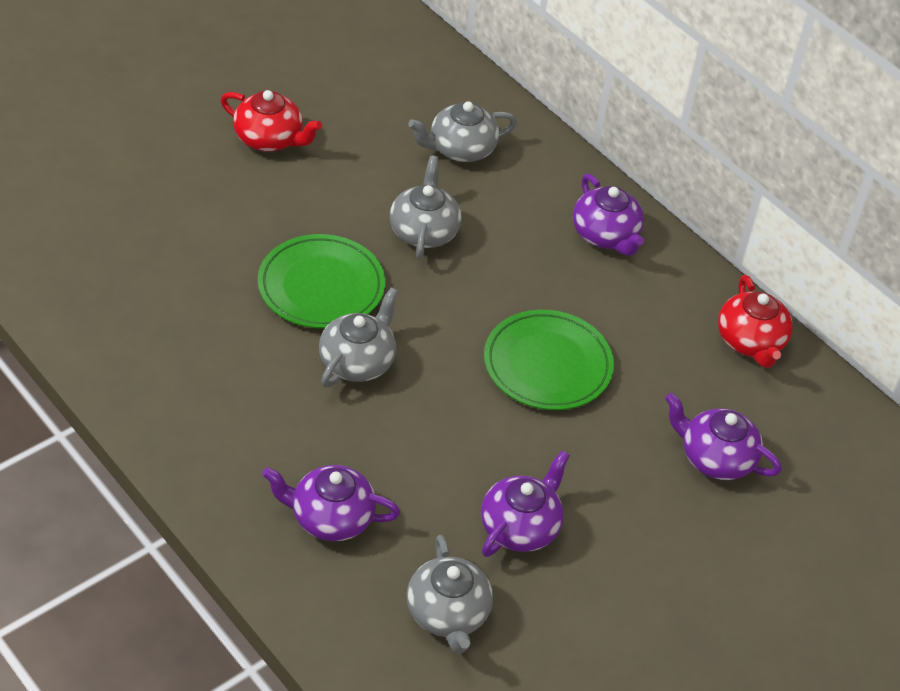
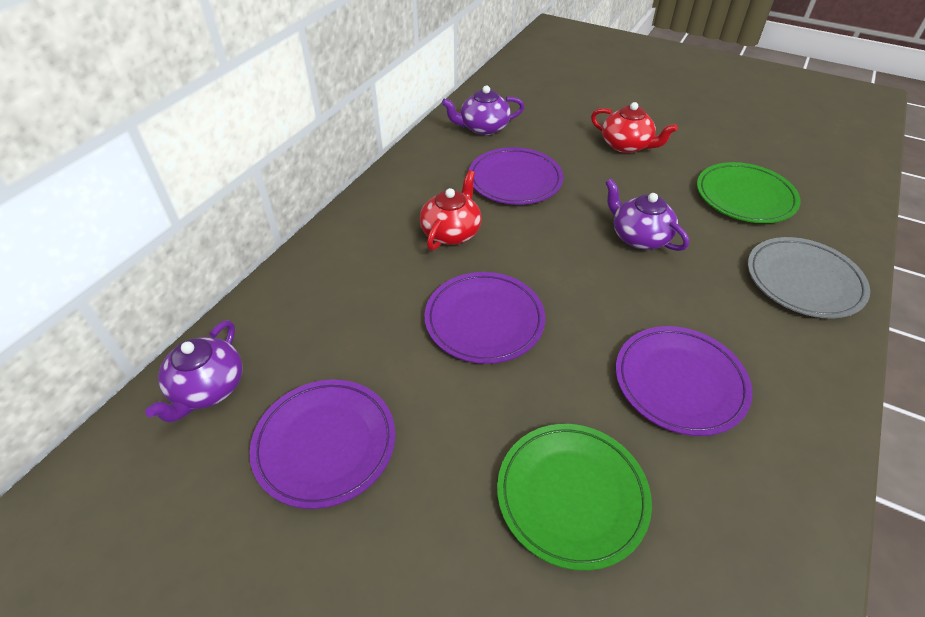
grey plate: none = 0 -> [748,237,870,318] = 1
grey teapot: [319,287,399,388] [390,156,462,259] [407,535,493,653] [408,101,517,162] = 4 -> none = 0
purple plate: none = 0 -> [249,380,395,509] [425,272,545,364] [469,147,563,205] [616,326,752,436] = 4
purple teapot: [262,465,400,541] [481,451,570,557] [573,174,644,256] [665,393,782,480] = 4 -> [145,320,243,423] [441,86,525,135] [605,179,689,251] = 3

